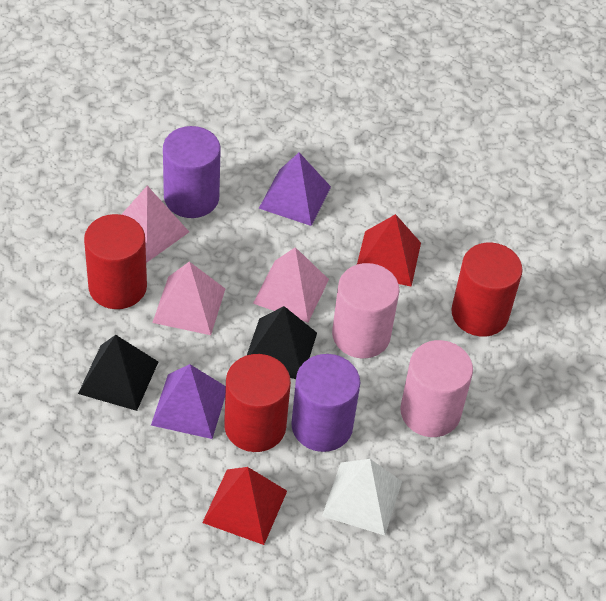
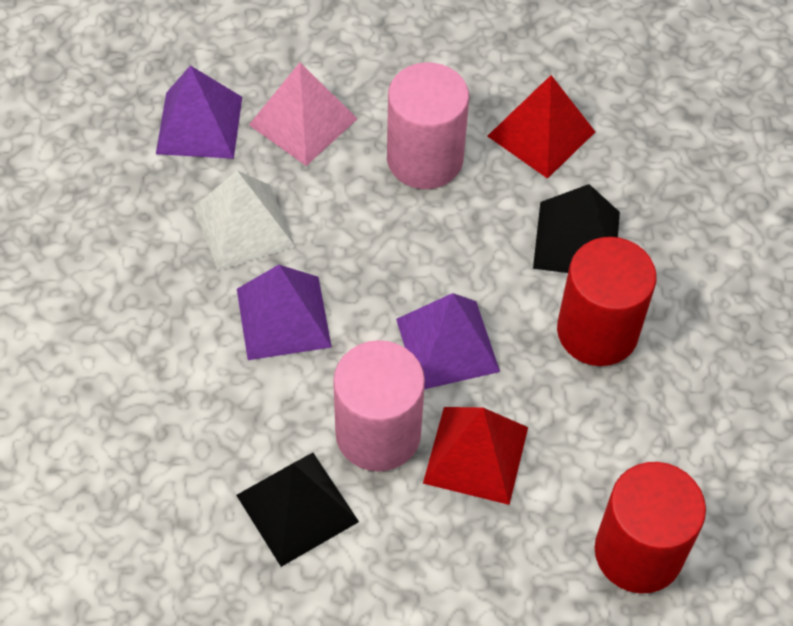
pink pyramid: [121,186,189,263] [152,262,225,335] [253,247,329,323] = 3 -> [249,63,357,166] = 1
purple cylinder: [163,126,221,218] [291,354,360,452] = 2 -> none = 0
purple pyramid: [151,364,226,439] [259,152,331,226] = 2 -> [156,65,242,159] [237,265,332,360] [396,293,500,389] = 3
red cylinder: [84,214,147,309] [224,354,291,452] [451,243,523,337] = 3 -> [557,237,657,366] [595,462,706,593] = 2

